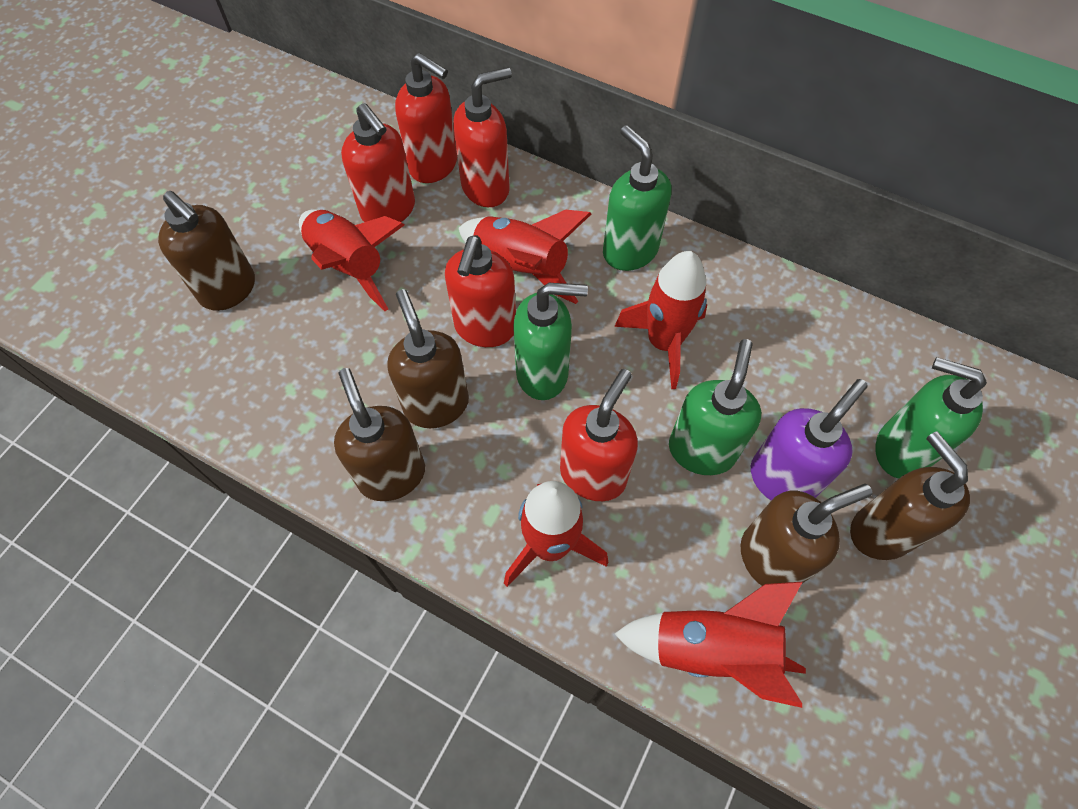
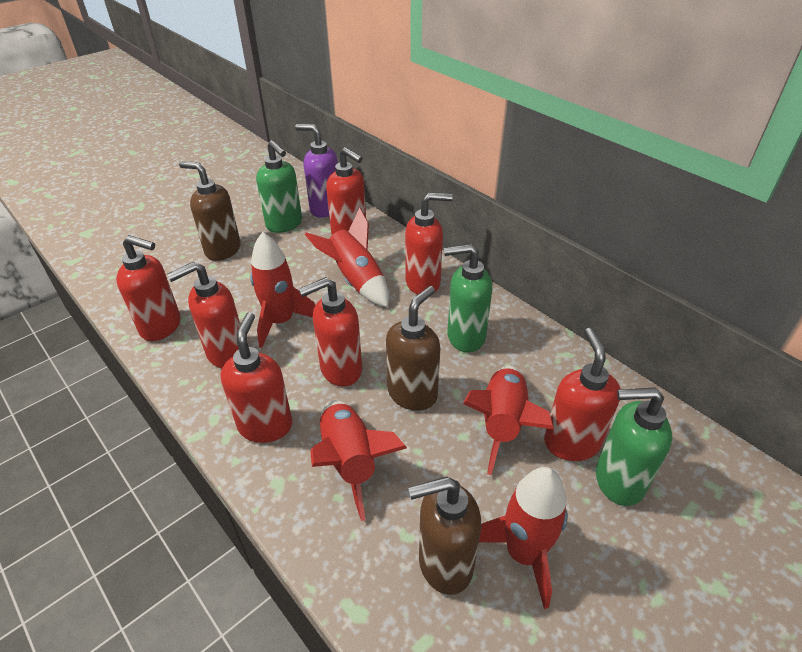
brown soap dispenser: [158,191,255,311] [334,368,425,501] [387,289,469,428] [740,484,872,586] [850,431,970,560] = 5 -> [179,161,241,261] [386,286,440,411] [408,477,482,595] = 3
green soap dispenser: [513,283,588,400] [603,125,672,271] [669,339,761,475] [876,357,987,479] = 4 -> [256,140,302,233] [444,244,492,353] [596,388,672,506] = 3
red soap dispenser: [341,103,415,222] [395,53,457,183] [445,235,516,347] [453,67,512,207] [560,369,638,501] = 5 -> [116,235,180,341] [167,262,240,368] [221,312,292,443] [299,277,362,386] [326,147,366,235] [405,193,453,294] [544,328,620,461] = 7

